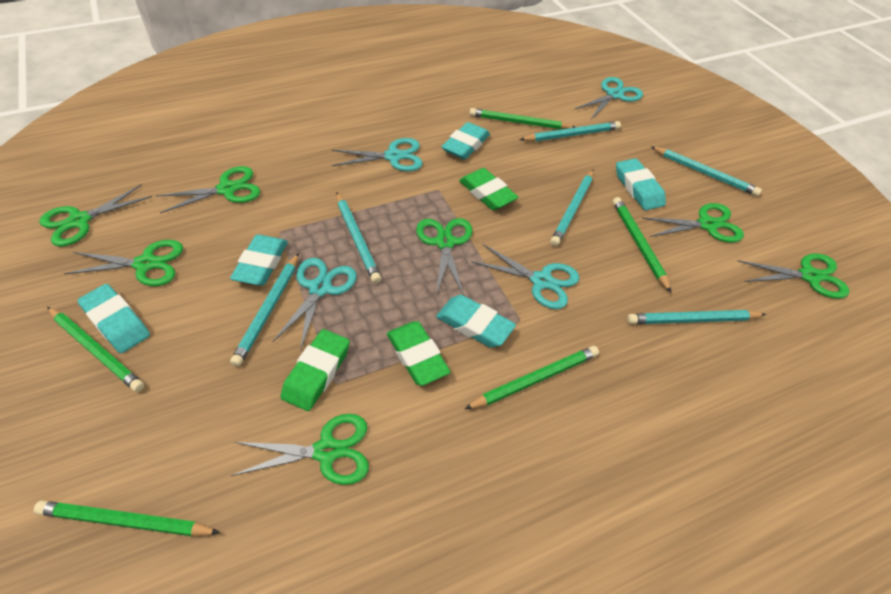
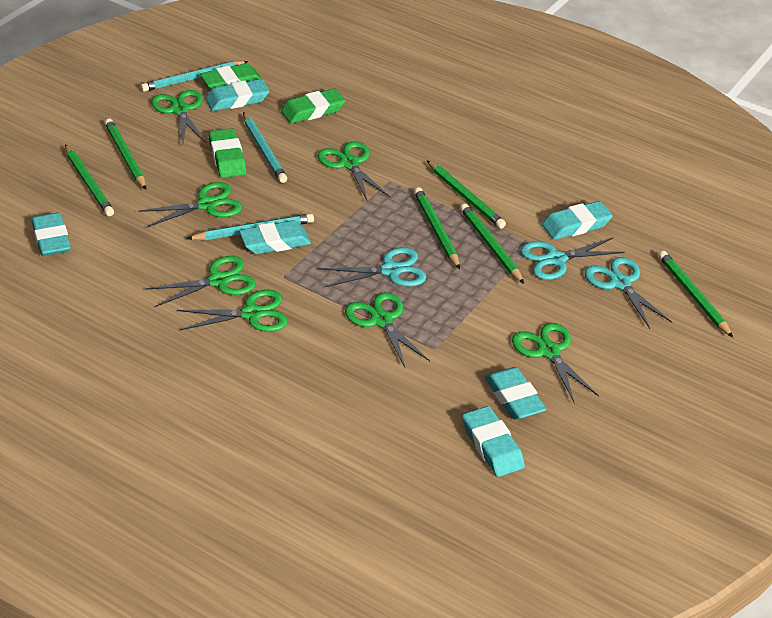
green pencil: [34,501,221,536] [47,307,144,392] [465,346,599,409] [469,108,575,129] [613,197,672,293] = 5 -> [65,145,114,216] [105,118,146,190] [414,187,460,269] [427,160,506,229] [460,203,524,284] [658,251,733,338] = 6
turquoise eraser: [77,284,150,353] [230,235,288,285] [436,295,516,348] [441,122,490,159] [616,158,666,210] = 5 -> [32,213,71,256] [205,79,269,111] [239,220,311,254] [462,406,525,477] [485,367,547,420] [542,201,613,240] = 6
turquoise pencil: [230,253,299,367] [336,192,381,283] [519,121,621,142] [550,169,594,246] [627,310,766,324] [650,146,762,196] = 6 -> [141,61,248,92] [186,213,314,240] [243,112,287,183] = 3
turquoise scissors: [272,258,357,351] [332,138,422,171] [471,244,580,309] [574,77,643,119] = 4 -> [319,247,426,288] [520,237,625,280] [585,257,672,329] = 3

